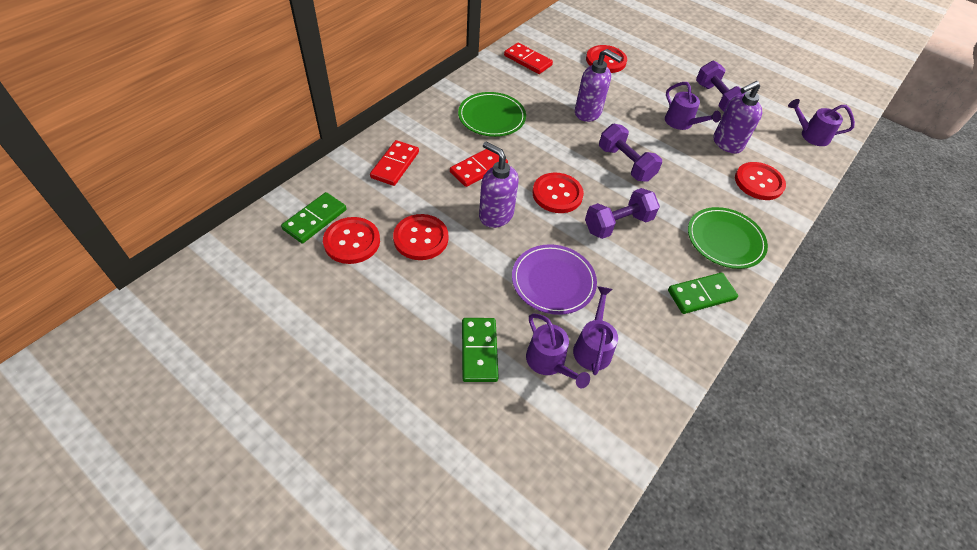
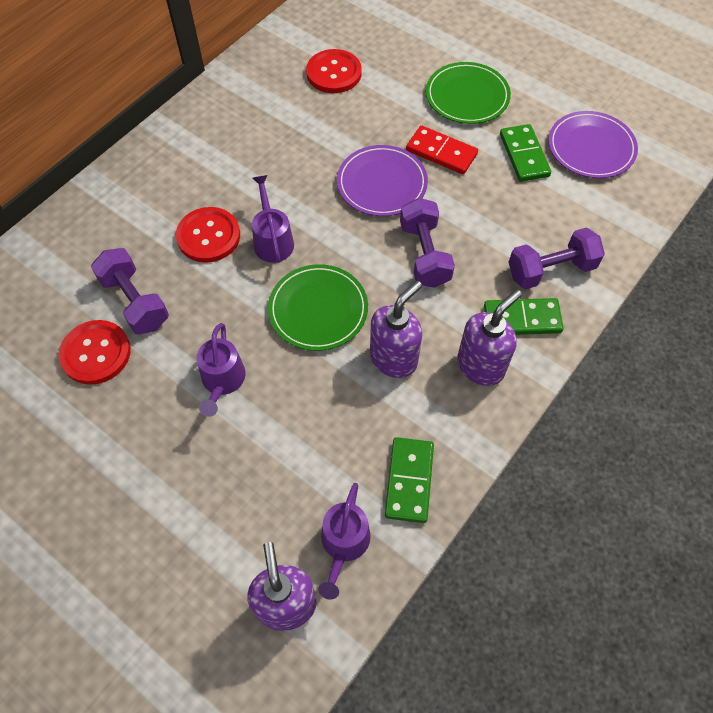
purple plate: [512,244,597,315] = 1 -> [337,145,428,216] [548,111,638,178] = 2
purple watering can: [526,314,590,388] [573,286,618,375] [665,82,721,130] [788,99,855,146] = 4 -> [196,323,246,417] [252,175,294,263] [318,483,371,600] = 3
red button: [323,217,380,264] [393,214,448,260] [533,173,584,213] [586,45,627,73] [735,162,786,200] = 5 -> [58,320,131,385] [176,207,240,263] [306,49,362,93] = 3
red domino: [370,140,419,186] [450,149,508,187] [504,43,553,74] = 3 -> [406,125,478,174] = 1

